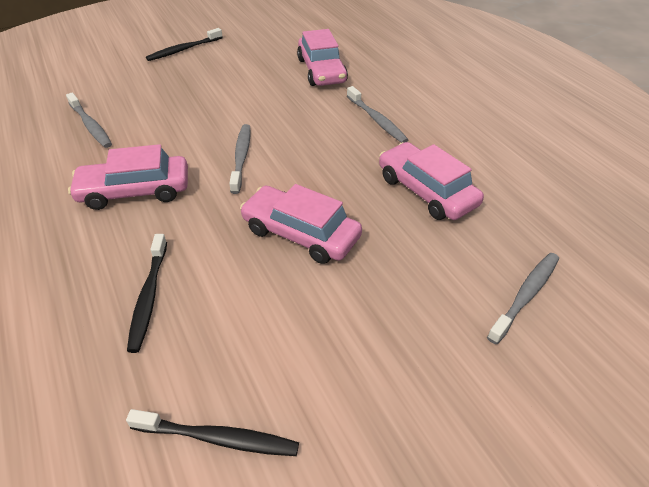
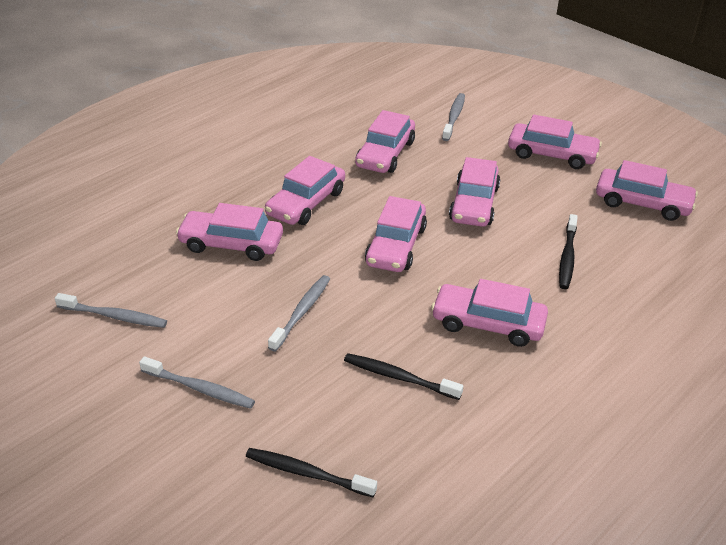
pink car: [68,144,188,210] [240,184,362,264] [297,29,348,86] [379,142,484,220] = 4 -> [176,203,283,261] [265,156,345,225] [355,110,415,173] [365,196,427,272] [431,279,548,347] [449,157,500,227] [508,115,602,169] [596,160,698,221] = 8

